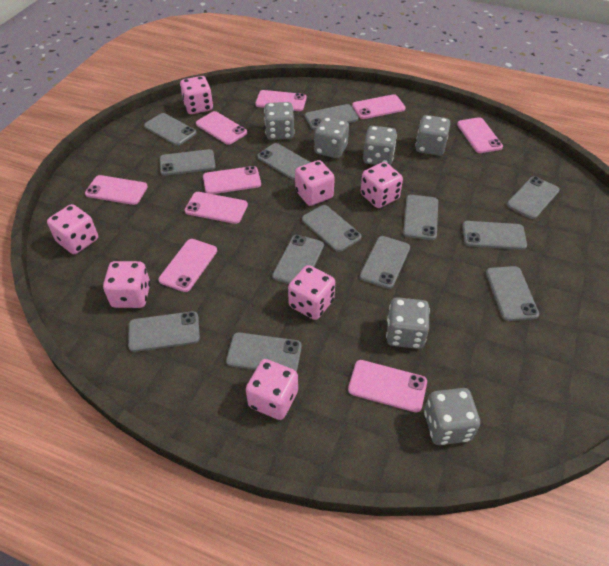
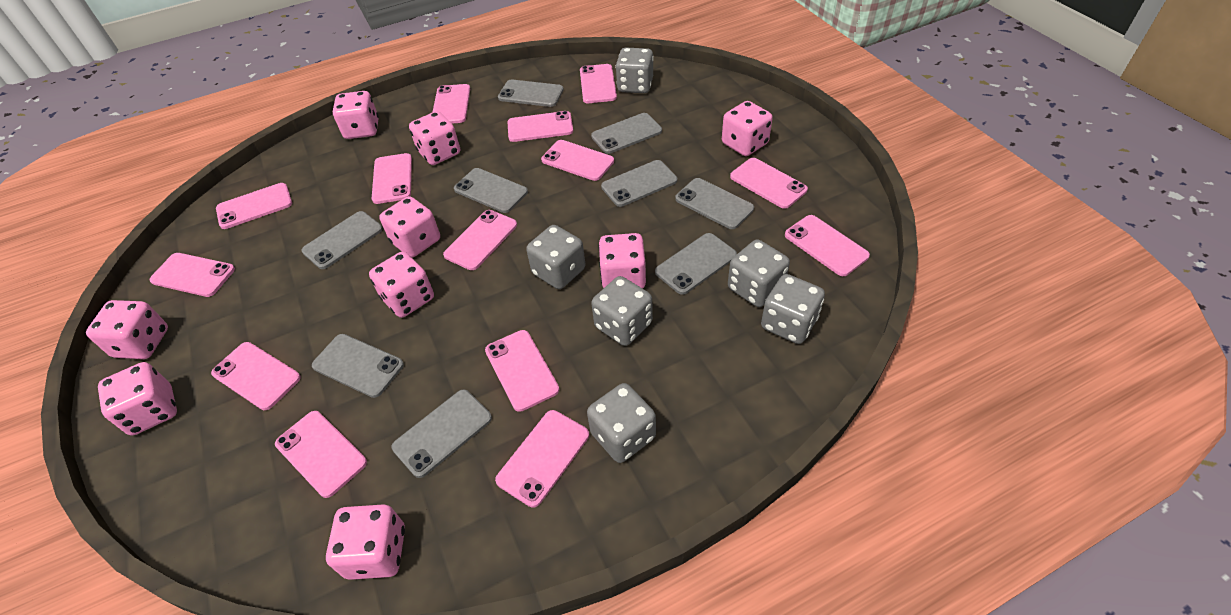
grey phone: [128,311,200,352] [144,113,197,146] [160,149,216,176] [226,332,302,372] [257,143,311,180] [273,235,324,284] [302,205,362,252] [305,104,359,130] [360,236,410,289] [403,195,438,240] [463,221,527,250] [486,266,539,321] [507,176,559,219] = 13 -> [302,211,383,269] [312,334,404,398] [392,389,492,478] [454,168,528,213] [498,80,564,107] [591,113,662,154] [601,160,677,207] [655,233,737,295] [675,178,754,229] = 9
pink dice: [47,204,98,254] [103,261,150,308] [180,76,213,114] [246,359,298,420] [288,265,335,320] [295,160,335,206] [361,162,403,208] = 7 -> [86,300,168,359] [98,362,177,436] [326,504,405,580] [333,91,379,139] [369,252,434,318] [379,196,440,257] [409,111,460,165] [598,233,646,289] [722,101,773,156] = 9
pink phone: [85,175,148,205] [159,239,217,292] [185,192,248,224] [196,111,247,145] [203,166,261,194] [255,90,307,111] [348,360,427,412] [352,94,406,119] [457,117,503,153] = 9 -> [150,253,235,297] [211,342,301,410] [216,183,292,229] [275,411,367,498] [372,153,412,204] [433,84,470,124] [443,210,517,270] [485,330,559,412] [495,410,589,508] [507,111,573,142] [541,140,614,181] [580,64,617,103] [730,158,808,209] [785,215,870,276] = 14

